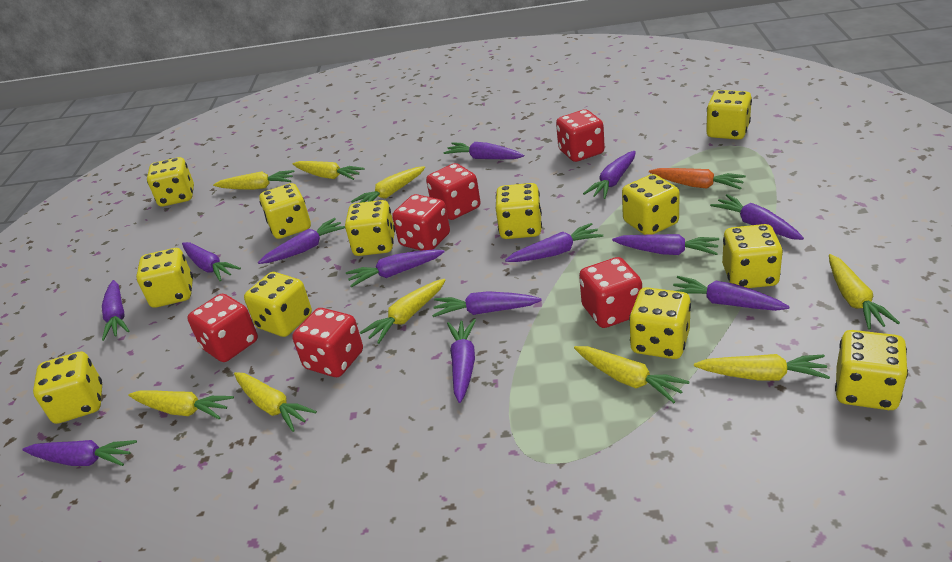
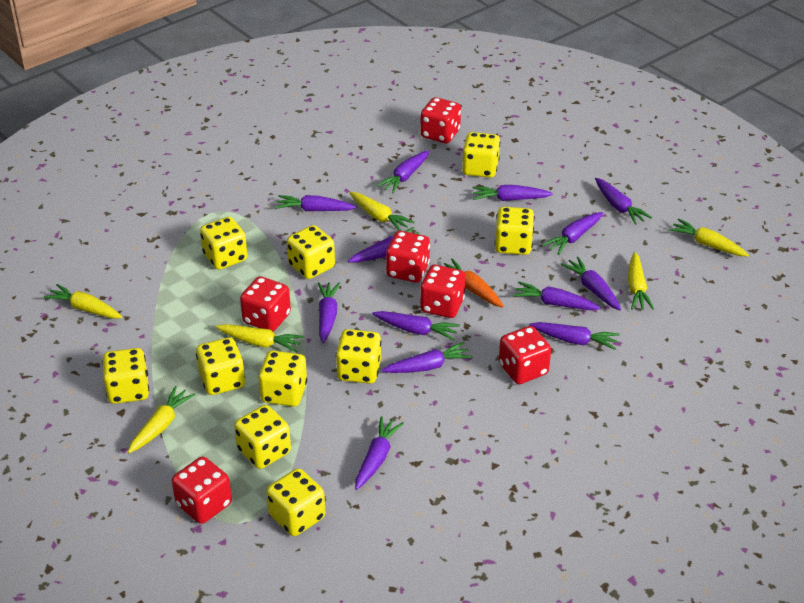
yellow carrot: [128,390,234,419] [213,170,294,190] [234,372,317,432] [293,161,365,180] [351,166,425,203] [360,279,445,344] [574,346,690,403] [694,354,830,381] [829,254,900,330] = 9 -> [44,284,122,319] [128,386,195,453] [216,324,304,352] [349,192,415,231] [628,252,654,310] [669,218,749,257] = 6
yellow dice: [33,351,102,424] [136,248,193,308] [147,157,194,207] [244,272,312,337] [259,183,311,239] [345,200,395,256] [496,183,542,239] [622,174,680,235] [629,287,691,359] [706,90,752,140] [722,224,783,288] [835,330,908,410] = 12 -> [102,348,149,404] [196,337,245,395] [200,217,248,270] [234,405,291,469] [258,351,307,407] [266,468,325,536] [287,225,335,279] [336,329,381,384] [462,132,500,178] [494,207,535,255] = 10

